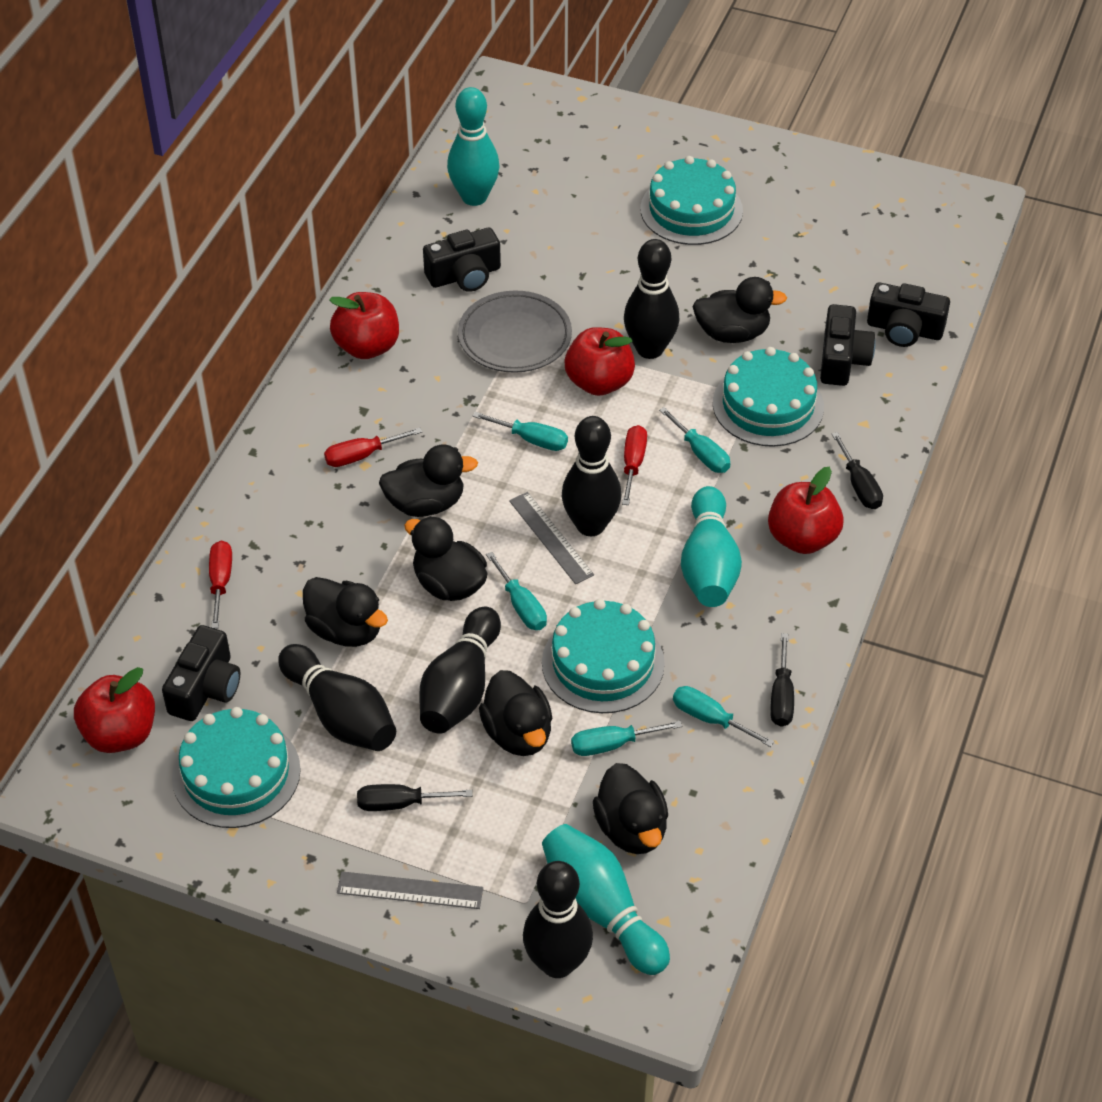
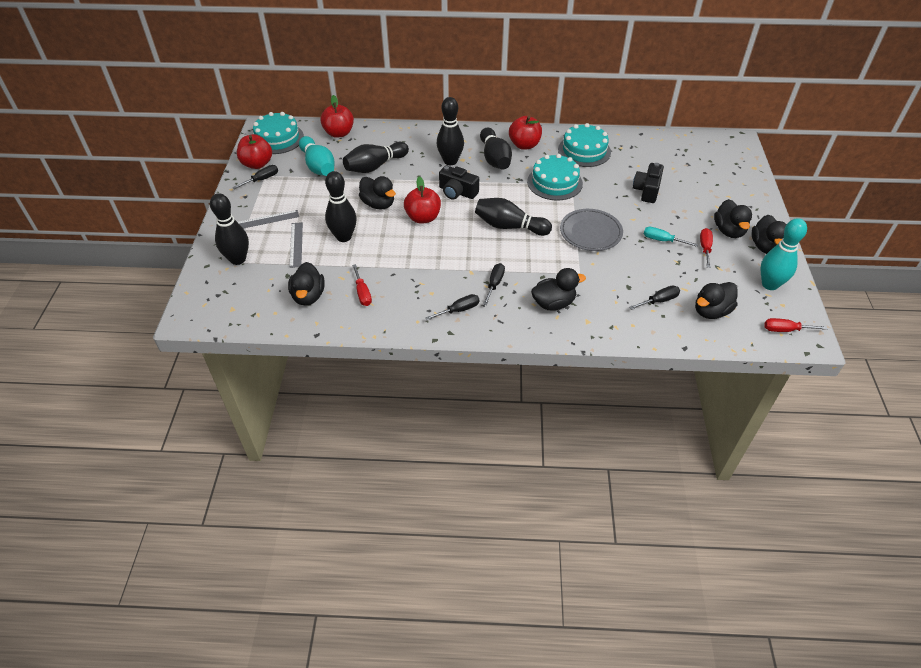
black bowling pin: [278,644,396,751] [419,607,501,734] [523,861,593,978] [562,416,621,536] [624,239,680,359] = 5 -> [210,193,249,265] [325,171,357,242] [343,142,409,173] [437,97,464,165] [475,198,552,236] [480,128,512,170] = 6
black camera: [162,625,240,721] [423,228,501,292] [820,304,875,386] [867,283,950,347] = 4 -> [439,165,479,199] [633,163,664,203] = 2
black screwdriver: [357,784,473,811] [770,633,794,727] [832,432,883,509] = 3 -> [233,165,278,189] [425,294,479,320] [483,263,505,305] [629,286,680,310] = 4
turquoise bowling pin: [447,87,500,206] [542,824,670,975] [681,486,742,607] = 3 -> [299,136,334,176] [761,218,807,290] = 2
turquoise cake: [172,707,301,828] [542,599,665,713] [640,156,743,245] [713,347,824,447] = 4 -> [253,112,304,154] [527,154,583,200] [558,123,611,167] = 3
turquoise screwdriver: [473,412,568,451] [486,552,547,630] [571,721,682,756] [659,407,730,473] [673,686,774,747] = 5 -> [644,227,698,247] = 1

